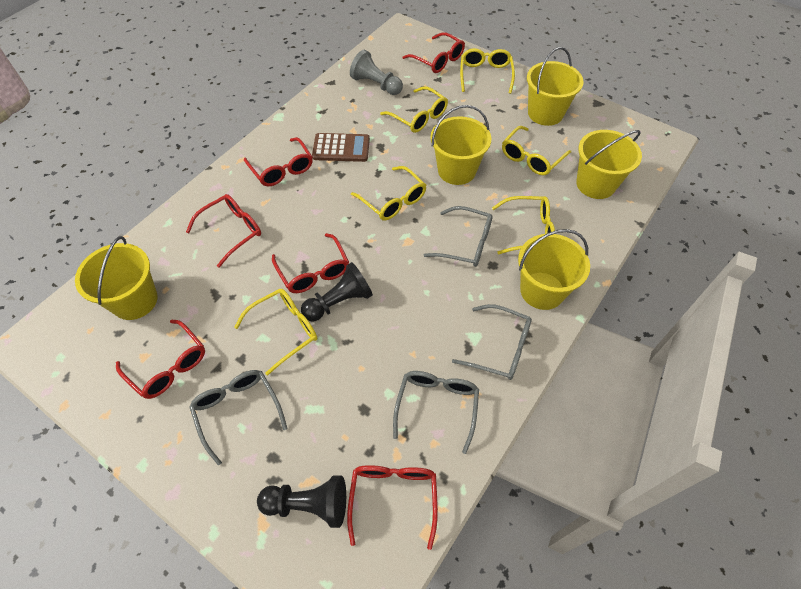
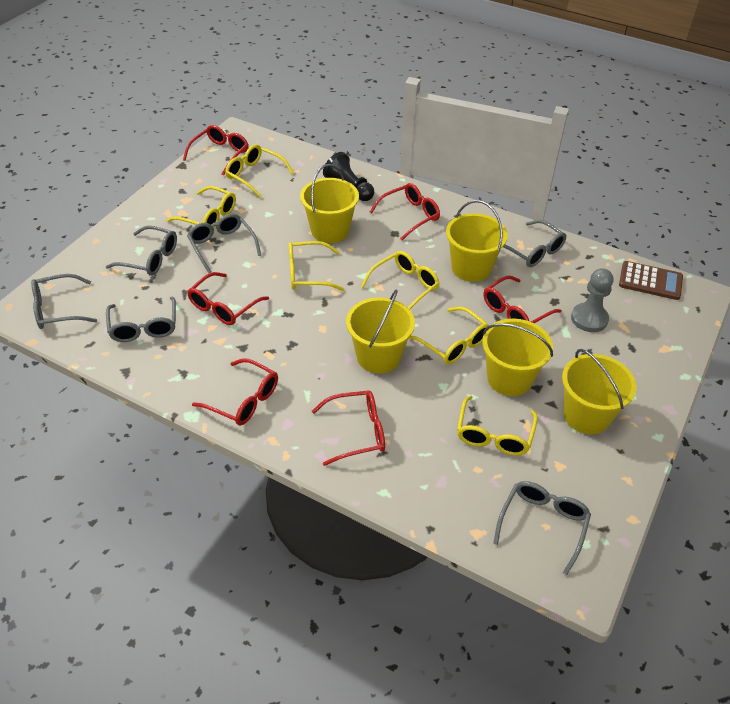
black pawn: [257,475,346,528] [301,262,373,322] = 2 -> [323,152,374,201] = 1
grey glasses: [189,370,288,465] [393,371,479,454] [424,206,493,267] [452,304,532,380] = 4 -> [31,274,97,329] [106,225,177,276] [106,297,176,342] [187,214,261,273] [493,481,591,575] [503,220,567,267] = 6

